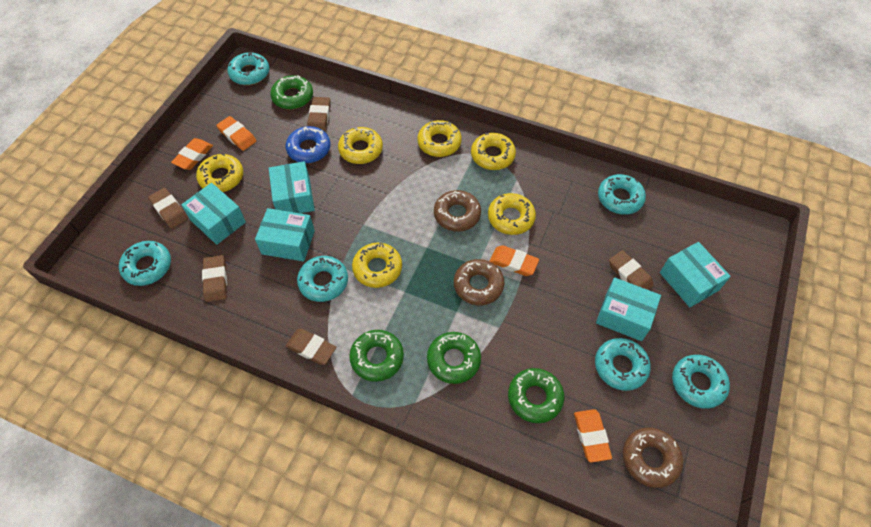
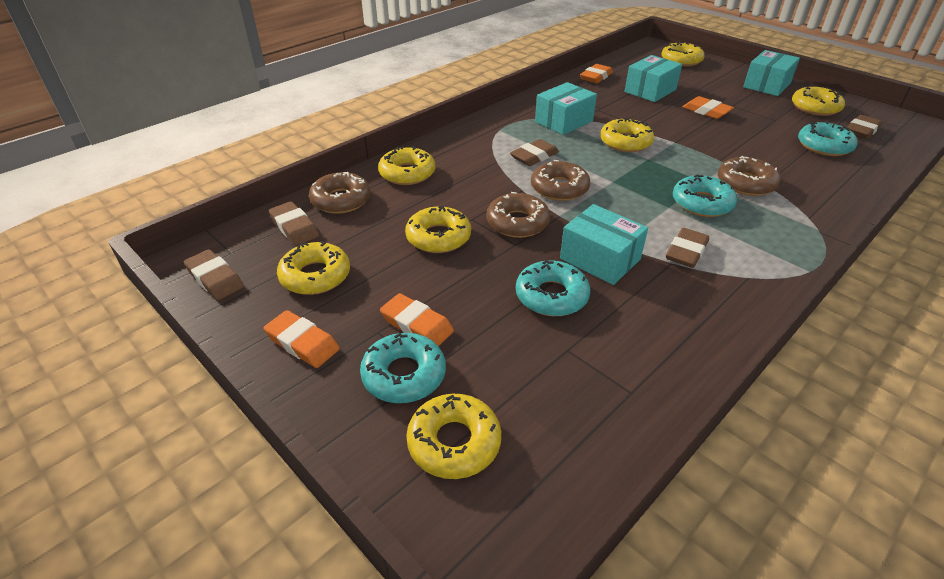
blue donut: [286,126,331,163] = 1 -> none = 0
brown donut: [434,190,481,232] [454,259,504,305] [623,428,683,488] = 3 -> [309,172,371,214] [486,192,550,238] [531,160,590,201] [718,156,781,196] = 4
green donut: [270,75,313,109] [349,330,404,382] [427,332,481,384] [508,368,564,423] = 4 -> none = 0
turquoise box: [181,183,246,245] [255,208,315,262] [269,161,315,213] [596,278,661,341] [660,242,731,307] = 5 -> [535,82,597,135] [560,204,648,285] [625,55,682,102] [743,50,800,96] = 4
turquoise donut: [119,241,171,286] [227,52,269,85] [297,256,348,302] [595,338,651,391] [598,174,646,215] [672,355,730,409] = 6 -> [360,333,446,403] [516,260,590,316] [673,174,737,217] [798,121,858,156] = 4
yellow donut: [196,154,243,192] [338,127,383,164] [352,243,402,288] [417,120,462,157] [471,133,516,170] [488,193,536,235] = 6 -> [277,240,350,295] [378,146,435,185] [405,206,471,253] [406,394,501,479] [600,118,654,152] [661,42,705,66] [792,85,845,116] = 7

